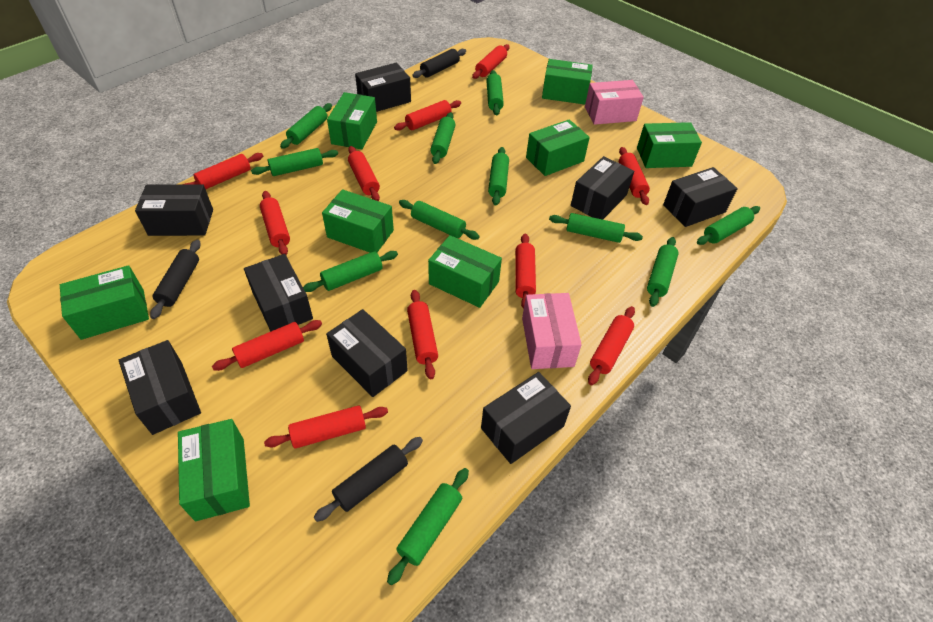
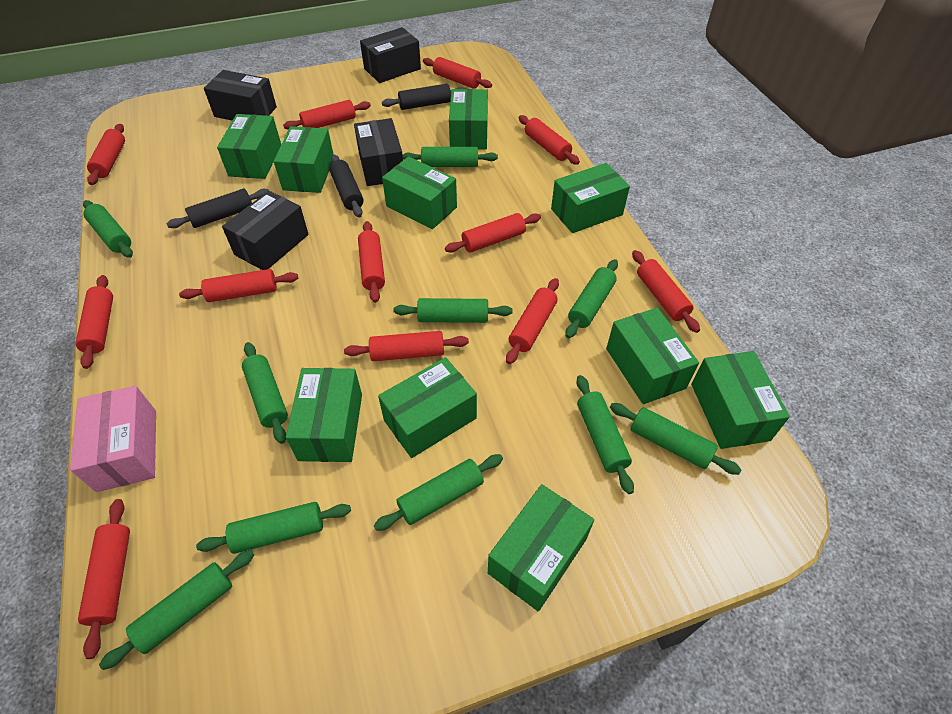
black box: [119,340,201,435] [135,184,213,236] [244,254,313,332] [326,309,408,397] [355,63,411,112] [481,372,571,464] [571,156,634,220] [663,167,738,227] = 8 -> [204,70,277,120] [222,191,309,270] [354,118,403,186] [360,27,421,83] = 4
green box: [60,265,149,340] [178,419,250,521] [322,189,394,252] [327,92,377,149] [428,235,502,308] [526,119,590,176] [542,59,593,105] [637,122,702,168] = 8 -> [217,114,281,179] [274,126,334,193] [286,368,362,462] [378,357,477,458] [382,156,457,229] [449,89,488,150] [488,484,594,611] [551,163,630,233] [606,308,699,404] [691,351,790,449] = 10
green rolling pin: [251,148,338,176] [280,103,332,149] [303,251,398,292] [387,468,469,585] [399,200,480,240] [430,112,455,164] [486,70,504,115] [488,147,509,206] [549,213,643,243] [647,237,679,307] [697,206,760,245] = 11 -> [83,200,133,258] [99,550,254,670] [196,502,351,554] [242,342,288,444] [374,454,503,531] [393,298,512,323] [403,147,498,167] [565,259,618,338] [576,375,634,494] [610,403,741,475] = 10
pink box: [522,293,582,369] [585,80,644,125] = 2 -> [70,386,156,492] = 1
red rolling pin: [183,153,263,189] [212,320,322,371] [260,191,290,255] [264,405,388,448] [348,146,380,201] [394,100,461,131] [407,290,438,379] [472,44,510,79] [515,233,536,309] [588,306,635,385] [619,147,650,205] = 11 -> [75,275,113,369] [78,499,130,659] [87,124,125,185] [179,269,298,302] [283,100,371,130] [344,331,469,361] [358,221,385,303] [423,57,492,89] [445,213,541,253] [506,278,559,364] [519,115,580,165] [632,250,700,333] = 12

